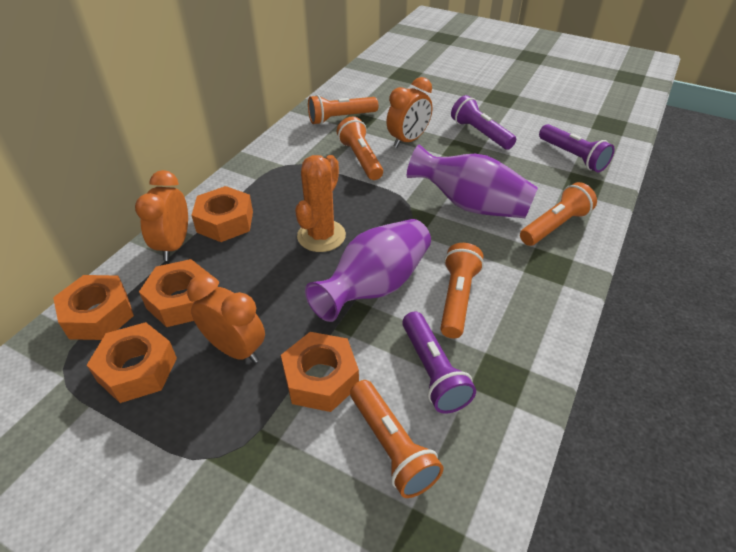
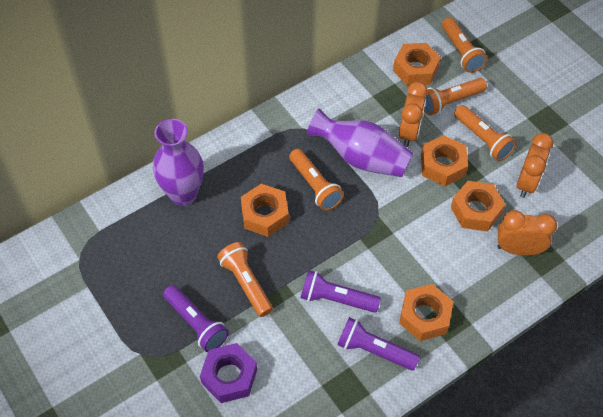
orange cactus: [295,155,346,252] = 1 -> none = 0
purple nut: none = 0 -> [200,343,257,403] = 1

